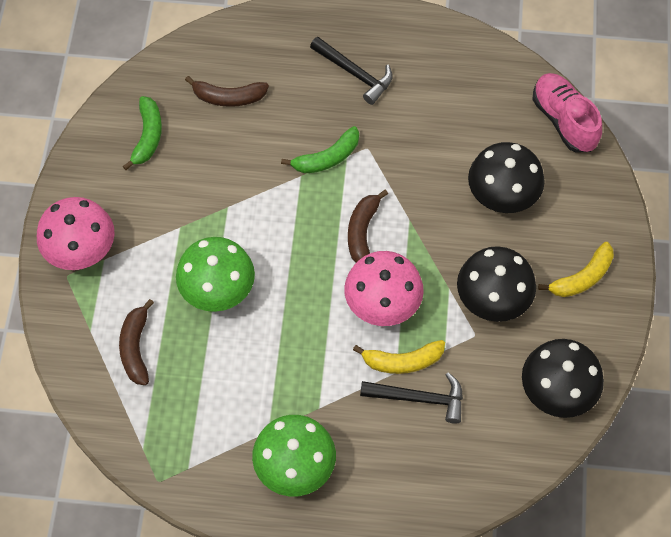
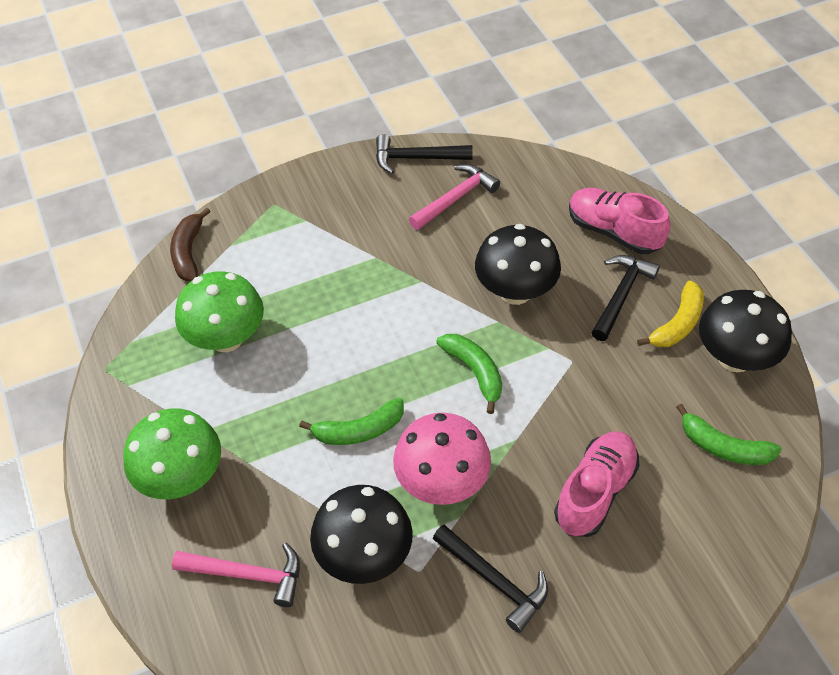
black hammer: [310,37,393,105] [360,372,463,424] = 2 -> [376,134,473,174] [433,525,548,633] [591,255,660,341] = 3
brown banana: [119,299,154,385] [185,76,269,107] [348,190,388,263] = 3 -> [170,207,211,281] = 1
green banana: [123,96,162,170] [281,126,359,173] = 2 -> [299,398,404,445] [436,334,502,414] [676,403,782,465] = 3
pink hammer: none = 0 -> [172,543,300,607] [409,164,500,230] = 2
pink mushroom: [37,197,115,270] [344,251,424,326] = 2 -> [393,413,491,505] = 1
pink shoe: [532,73,602,153] = 1 -> [554,431,639,537] [569,188,670,254] = 2
yellow banana: [353,340,445,374] [538,242,614,297] = 2 -> [637,280,704,347] = 1

